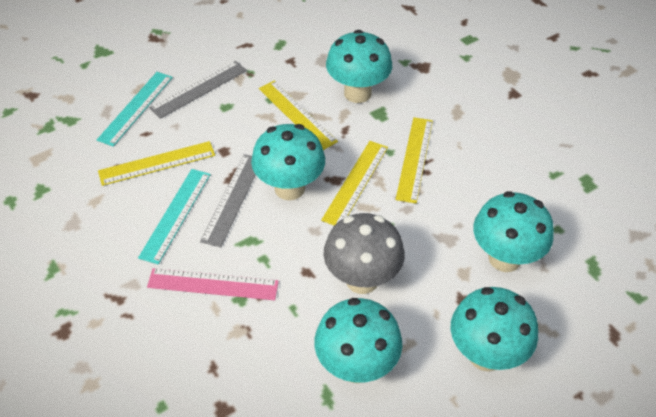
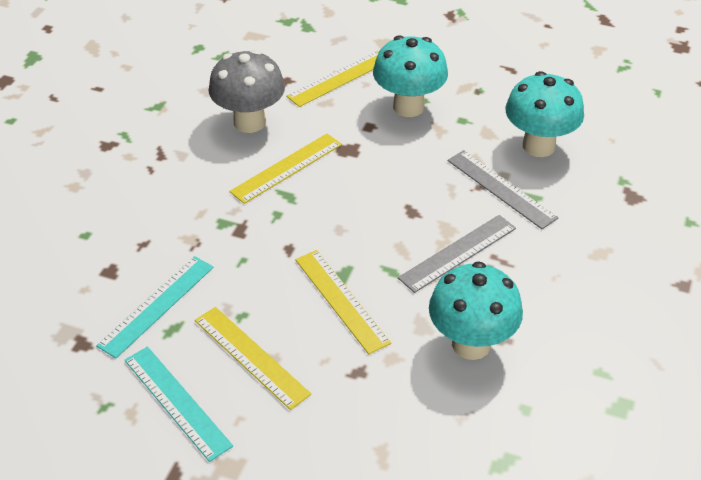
pink ruler: [147,268,279,300] = 1 -> none = 0
turquoise mushroom: [251,124,325,200] [314,298,402,383] [326,30,392,103] [451,287,538,372] [473,191,554,272] = 5 -> [373,35,448,117] [429,262,523,360] [505,71,584,157] = 3

